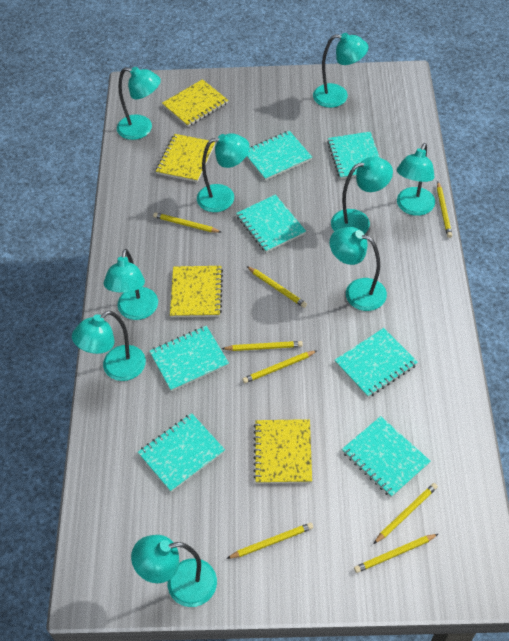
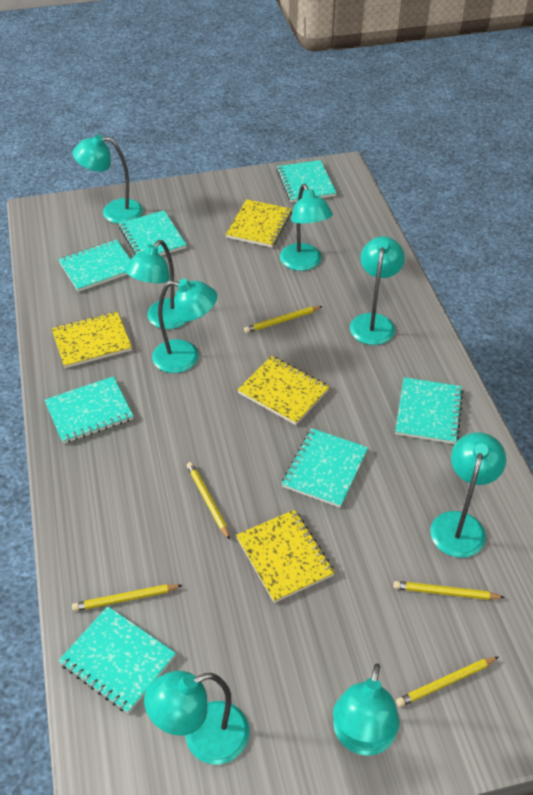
turquoise lamp: [72,311,146,381] [104,249,158,320] [117,67,161,140] [131,535,217,607] [197,133,250,212] [313,33,368,108] [330,227,387,311] [331,157,393,234] [397,143,435,216] = 9 -> [73,135,143,224] [125,240,188,329] [144,671,249,764] [152,279,217,373] [280,184,333,271] [333,663,399,756] [350,236,405,345] [430,432,506,558] = 8
yellow pencil: [153,212,221,233] [222,341,303,351] [226,523,313,559] [242,350,318,383] [247,266,307,308] [354,534,438,573] [373,483,438,544] [437,182,452,238] = 8 -> [72,584,183,611] [187,462,230,540] [244,306,322,333] [393,581,505,600] [396,657,498,707] = 5

